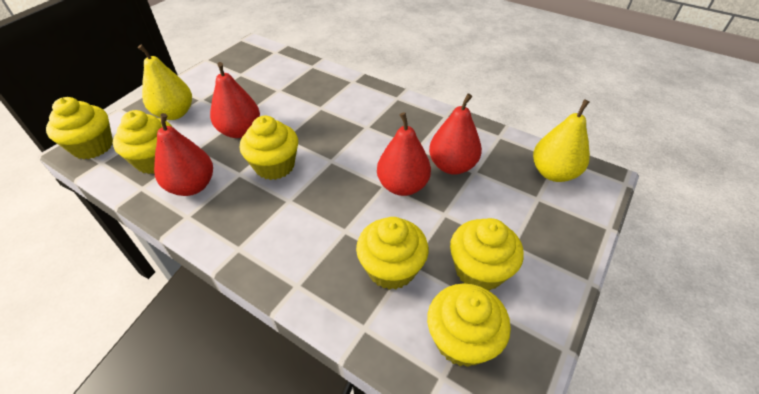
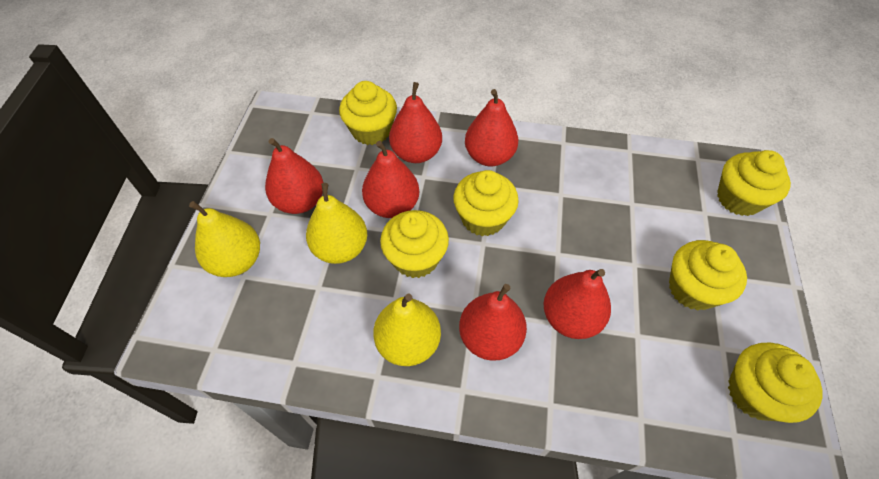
red pear: [154,113,213,196] [210,62,260,138] [377,112,431,196] [429,93,482,175] = 4 -> [265,138,323,214] [362,141,419,218] [389,82,442,163] [459,284,527,361] [465,89,518,166] [543,269,611,339] = 6
yellow pear: [138,45,192,120] [533,99,590,182] = 2 -> [189,201,260,277] [306,183,367,264] [373,294,441,366] = 3

